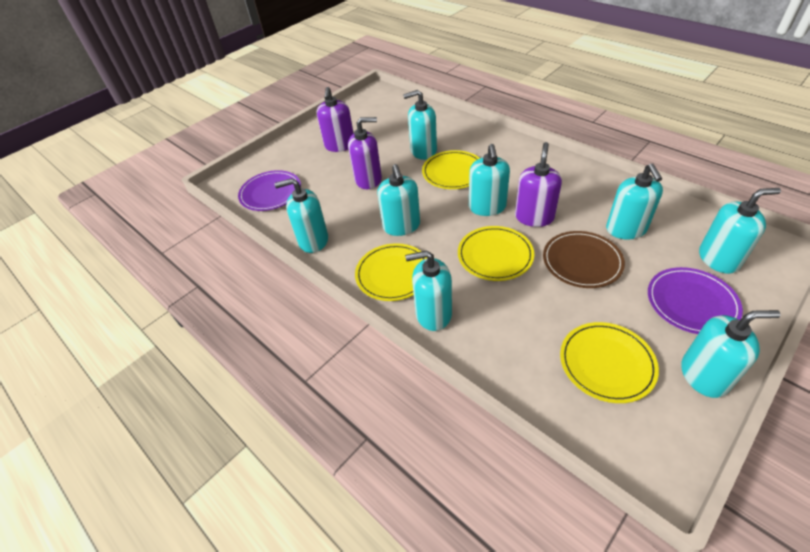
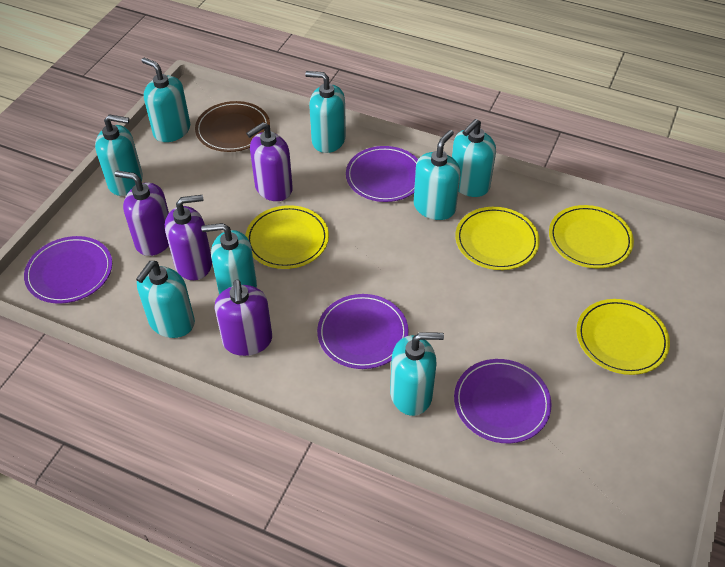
purple plate: [238,170,301,211] [648,267,743,334] = 2 -> [24,236,112,304] [317,294,409,369] [346,146,418,202] [454,359,552,443] = 4
purple soap dispenser: [317,87,354,152] [348,117,382,189] [515,142,562,227] = 3 -> [115,171,169,256] [165,195,212,280] [215,280,272,356] [246,122,293,201] = 4

